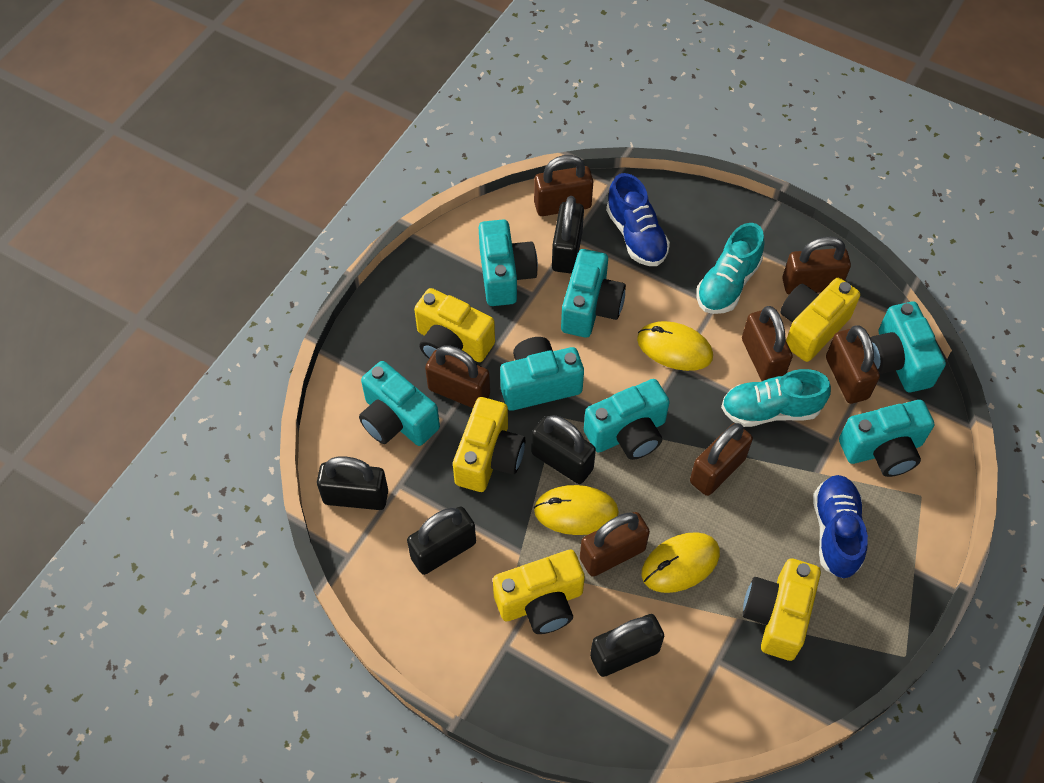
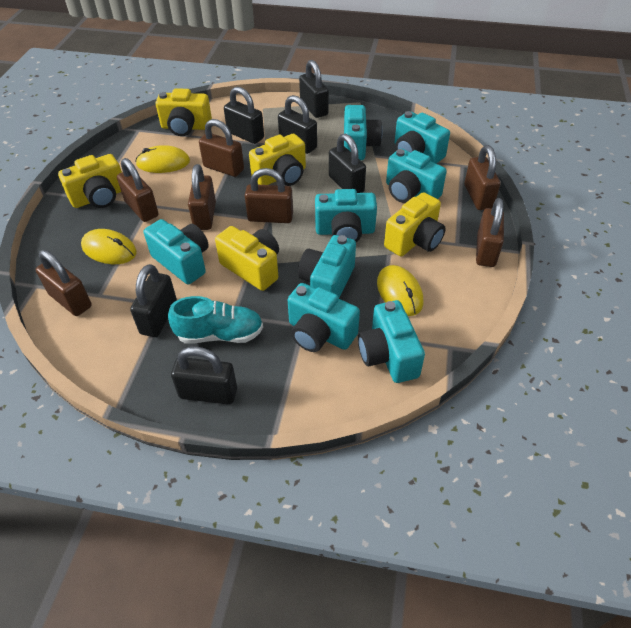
black padlock: [317,456,388,510] [407,506,476,575] [531,415,596,484] [552,196,584,273] [590,614,664,677] = 5 -> [130,264,177,337] [171,347,237,405] [224,87,264,144] [278,95,317,154] [299,60,329,118] [329,133,366,193] = 6
blue shoe: [606,173,670,266] [813,475,868,578] = 2 -> none = 0
turquoise camera: [359,361,440,446] [479,220,538,306] [500,337,584,411] [561,249,626,338] [584,379,670,460] [839,400,934,477] [870,302,946,392] = 7 -> [144,219,209,284] [288,283,360,352] [298,235,356,298] [315,189,377,242] [344,105,382,160] [358,300,425,383] [386,148,447,203] [395,111,450,164] = 8
turquoise shoe: [696,223,765,314] [721,369,831,427] = 2 -> [168,296,263,344] = 1

